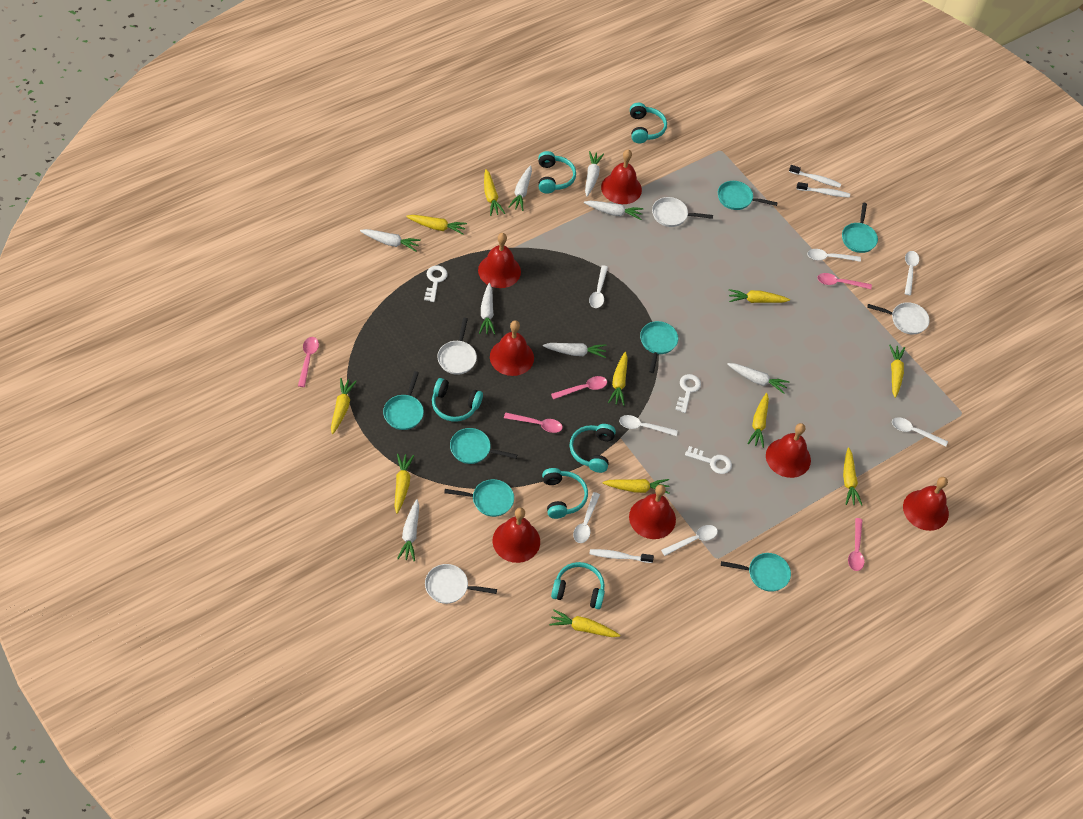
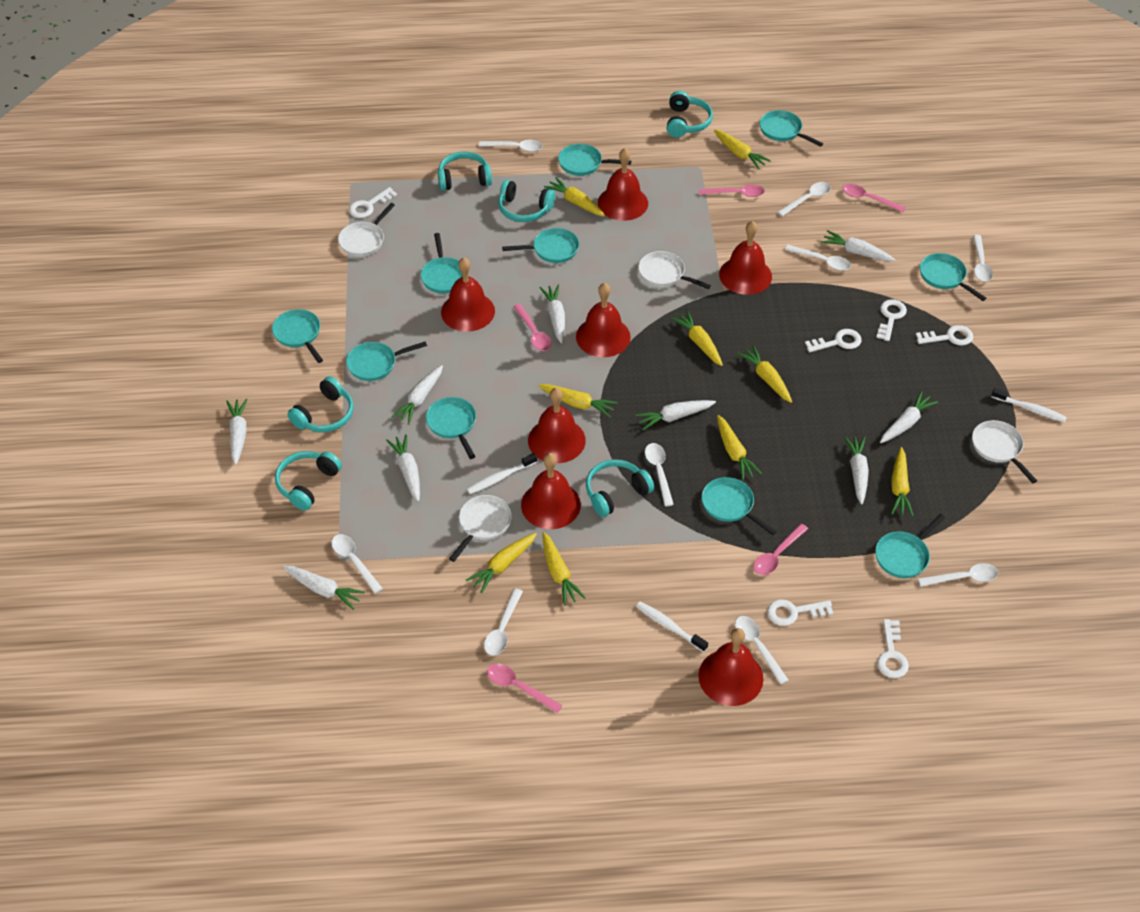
turquoise pan: [383,371,424,430] [444,479,514,517] [450,428,517,464] [640,321,678,373] [718,181,778,210] [721,553,791,592] [842,203,878,253] = 7 -> [272,309,323,363] [346,341,427,381] [421,233,462,294] [426,397,476,459] [502,228,579,263] [558,144,631,176] [702,477,777,535] [759,110,823,147] [875,514,945,578] [920,253,986,301] = 10
white carrot: [360,229,421,251] [397,499,419,561] [479,283,495,335] [508,165,532,211] [543,343,606,358] [584,201,643,220] [585,151,604,197] [727,363,789,394] = 8 -> [226,398,248,465] [283,566,365,610] [386,434,420,502] [391,365,443,425] [540,285,565,343] [636,400,716,430] [821,230,895,261] [844,436,869,505] [880,391,938,443] = 9
white key: [424,265,448,302] [675,374,701,413] [685,446,732,474] = 3 -> [349,187,397,218] [767,599,833,626] [805,329,862,353] [876,299,907,341] [877,619,909,678] [916,325,973,346] = 6
white spoon: [573,492,600,543] [589,265,608,308] [619,415,678,436] [661,525,718,556] [807,249,861,262] [892,417,948,446] [905,251,919,295] = 7 -> [331,534,383,594] [479,140,543,152] [484,588,523,656] [645,443,674,506] [735,616,789,685] [778,182,831,216] [785,245,851,271] [918,563,999,587] [973,235,993,282] = 9
yellow carrot: [331,378,357,434] [394,453,414,514] [406,215,467,235] [484,169,505,216] [549,609,620,637] [602,479,670,494] [608,352,628,406] [729,289,790,303] [747,393,769,448] [843,447,862,506] [889,345,905,398] = 11 -> [466,533,537,593] [538,384,618,417] [543,532,586,606] [544,177,605,216] [671,310,723,366] [714,129,771,169] [717,415,762,480] [737,345,792,403] [891,447,914,517] = 9

